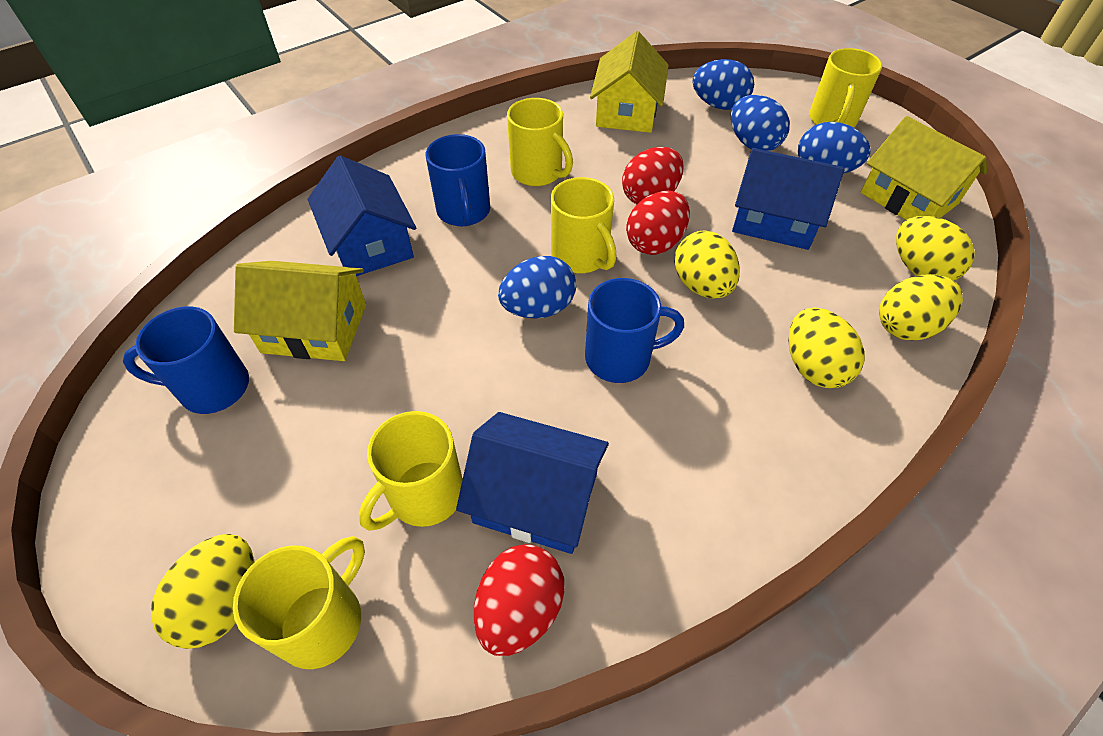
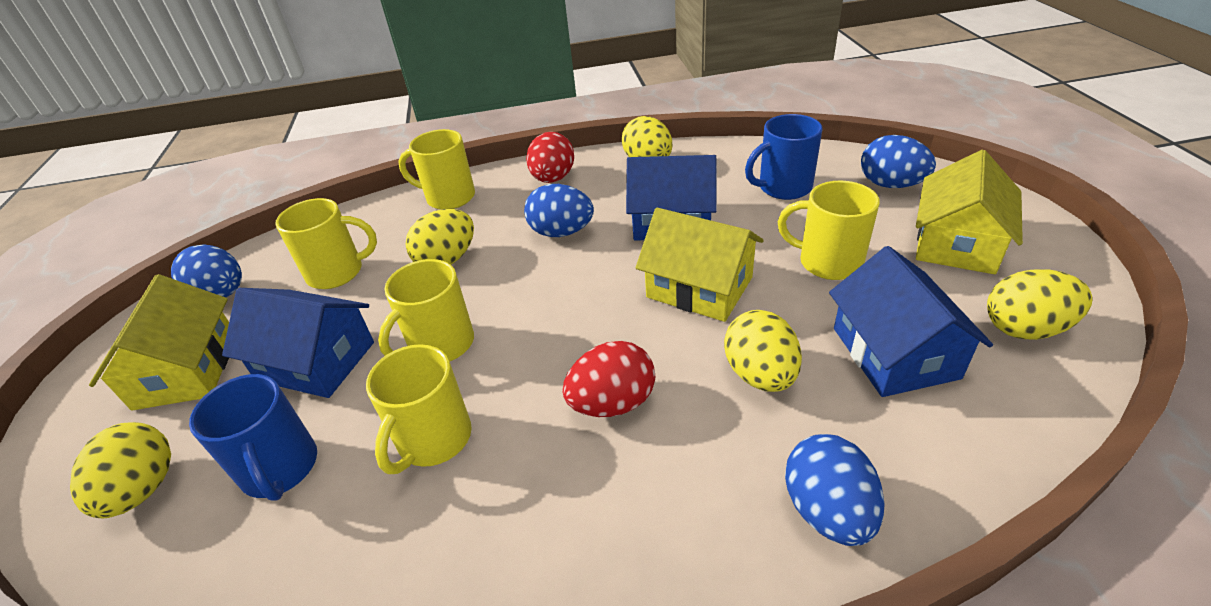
blue mug: [122,306,249,414] [426,134,490,226] [585,278,684,383] = 3 -> [189,374,317,501] [745,114,823,200] = 2
red egg: [474,544,565,656] [622,147,684,204] [626,191,690,255] = 3 -> [526,132,574,183] [563,341,655,417] = 2

